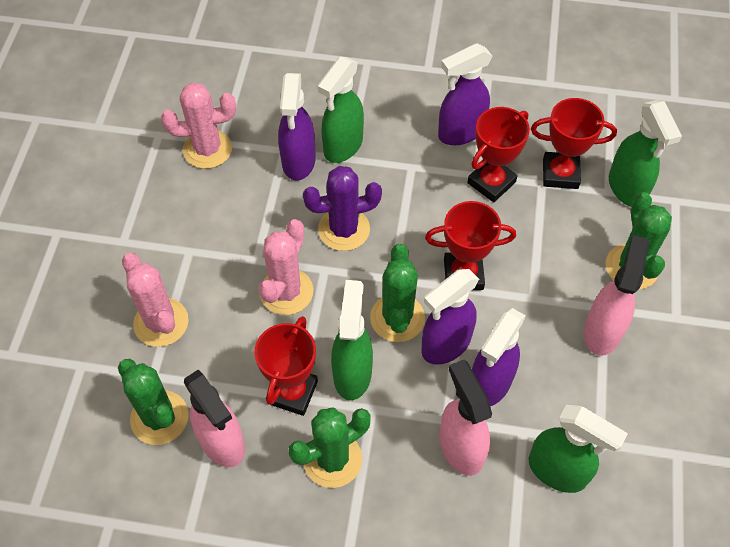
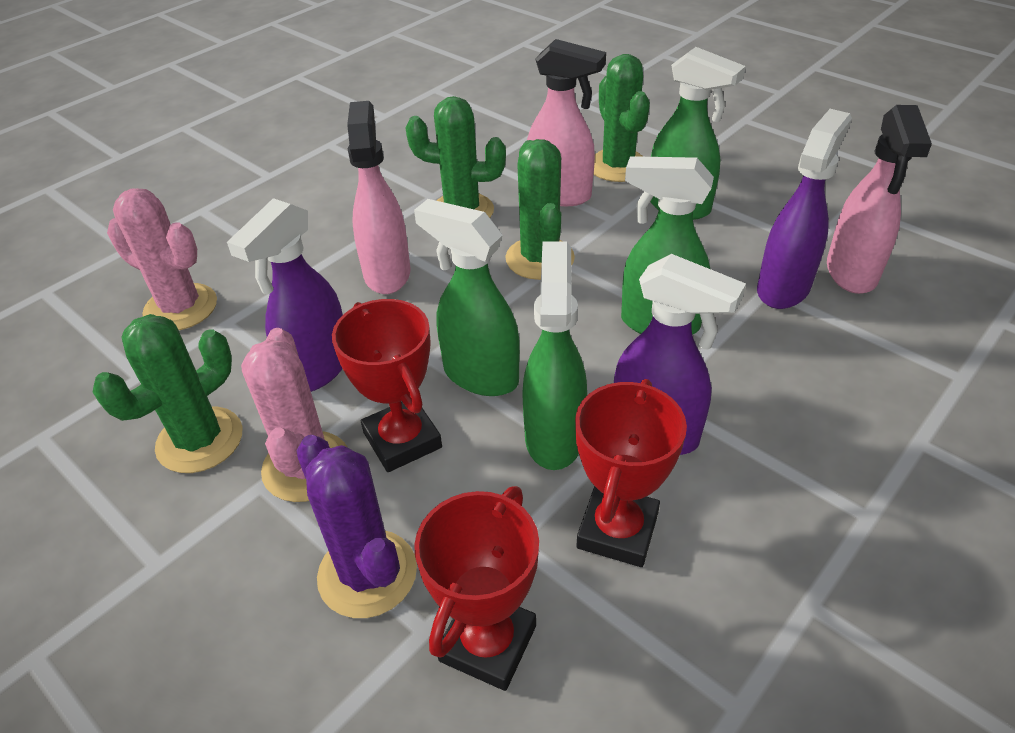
pink cactus: [122,253,189,347] [161,82,236,169] [259,219,313,315] = 3 -> [107,188,217,330] [241,328,347,502] = 2
purple spray bottle: [278,73,316,180] [421,269,479,365] [438,43,492,145] [472,308,526,406] = 4 -> [227,198,343,392] [614,254,746,455] [757,109,852,309] = 3
red trophy: [254,316,318,416] [425,201,516,290] [467,107,530,202] [531,98,617,189] = 4 -> [332,299,442,472] [414,486,539,691] [575,379,687,567] = 3

